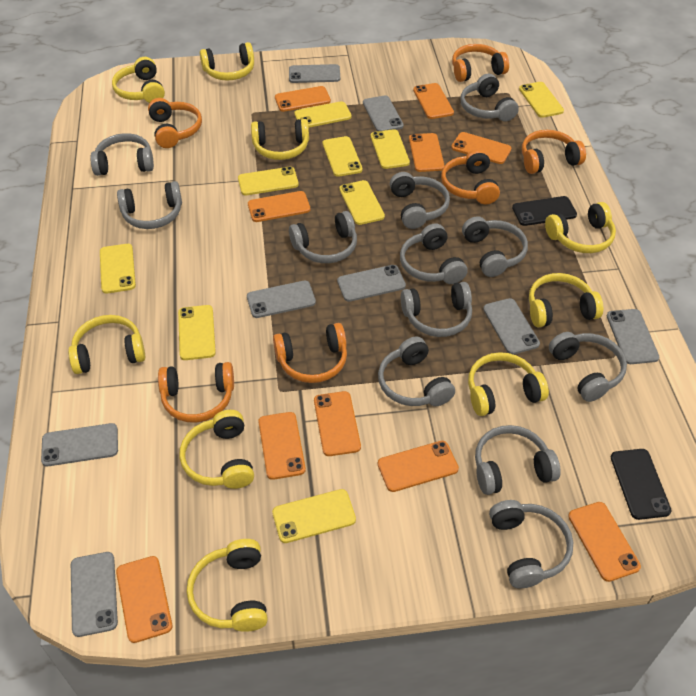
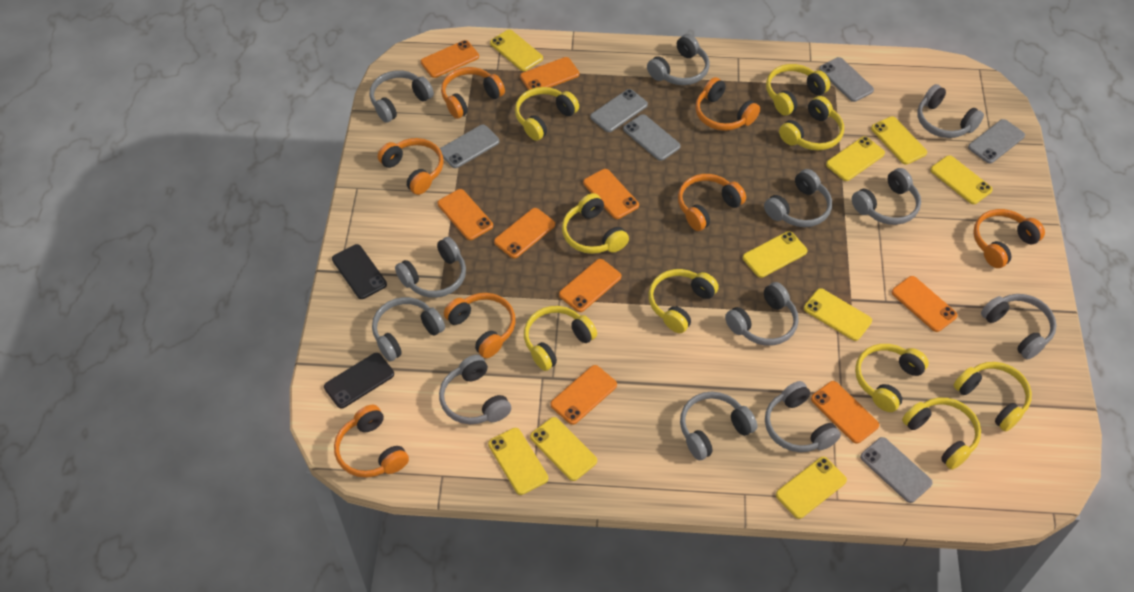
grey phone: [41,423,118,466] [71,552,118,637] [247,281,316,318] [289,64,340,83] [337,265,406,302] [363,95,404,131] [483,298,540,354] [607,309,659,364] = 8 -> [440,125,499,168] [590,89,648,132] [623,114,681,161] [819,57,874,102] [860,437,933,503] [968,119,1025,163] = 6
orange headphones: [148,98,202,148] [158,362,234,423] [273,323,347,383] [441,149,500,204] [452,44,509,82] [522,130,586,174] = 6 -> [334,405,409,478] [377,138,443,195] [441,67,505,119] [444,293,516,358] [678,174,746,231] [695,77,760,131] [973,209,1045,268] = 7
orange phone: [116,556,172,643] [248,191,310,222] [258,412,306,480] [275,86,331,112] [314,391,361,456] [378,441,459,492] [409,133,445,172] [413,83,454,119] [451,132,511,164] [568,502,641,582] = 10 -> [421,40,479,78] [437,189,493,240] [494,208,555,258] [520,57,579,90] [550,365,617,425] [559,259,621,312] [583,169,639,219] [811,381,879,444] [891,276,957,332] = 9

